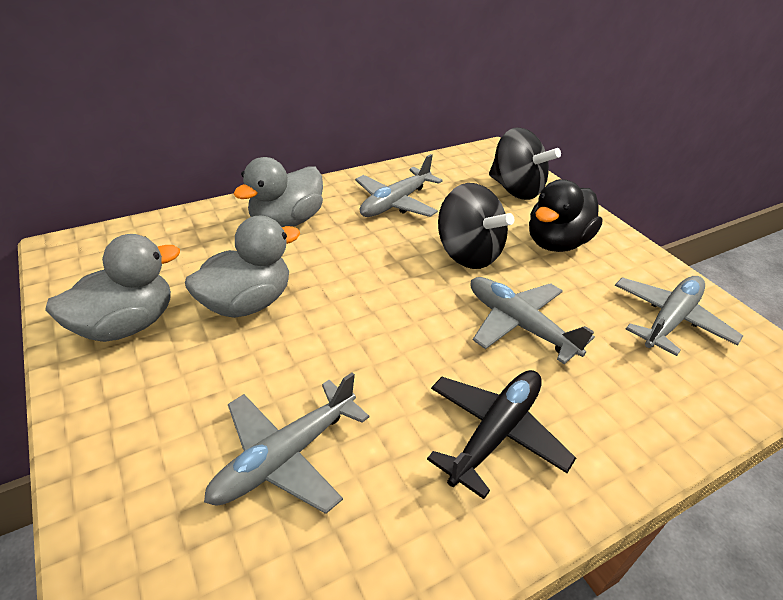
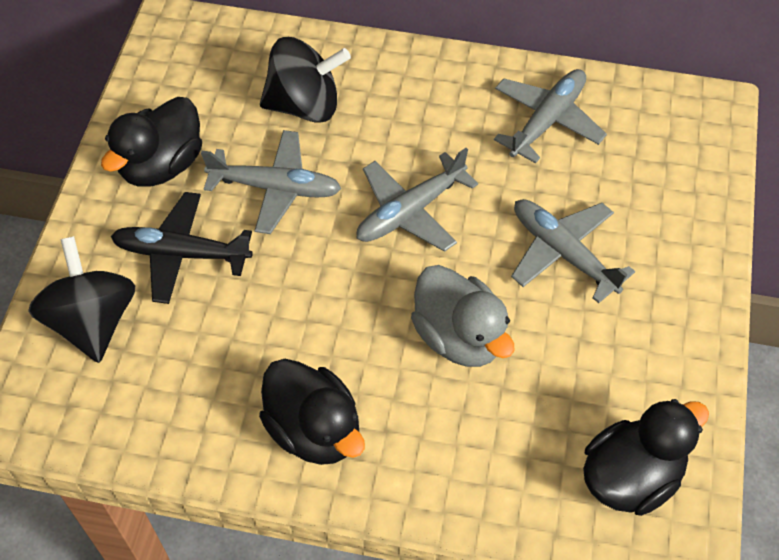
black duck: [529,179,603,252] = 1 -> [101,97,202,187] [259,359,365,465] [583,399,709,516] = 3
grey duck: [45,234,180,342] [185,216,300,318] [233,157,323,227] = 3 -> [411,265,514,367] = 1

